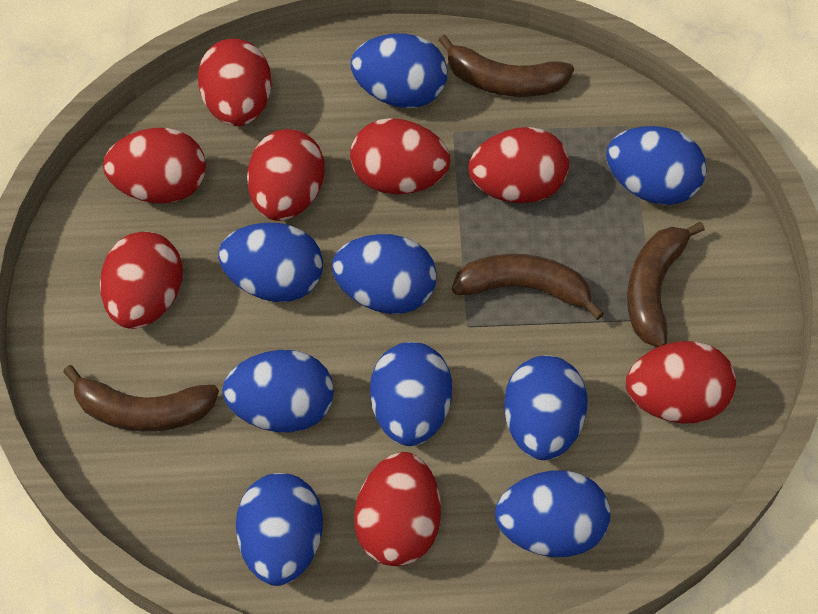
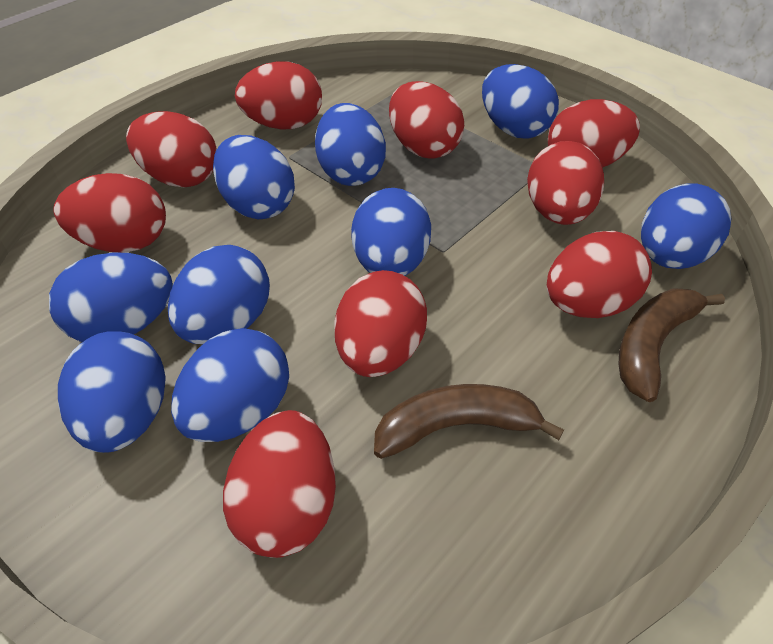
brown banana: [63,365,219,432] [438,35,574,97] [452,254,604,320] [627,222,705,347] = 4 -> [374,384,564,459] [619,288,725,402] = 2
red egg: [100,231,183,329] [103,128,206,203] [198,39,272,126] [247,129,324,221] [350,118,450,194] [354,452,441,566] [468,127,569,203] [626,341,736,424] = 8 -> [53,173,166,253] [126,111,217,188] [223,410,336,558] [235,61,322,129] [334,270,427,377] [389,81,464,159] [527,141,604,225] [546,231,652,318] [548,99,640,168] = 9

